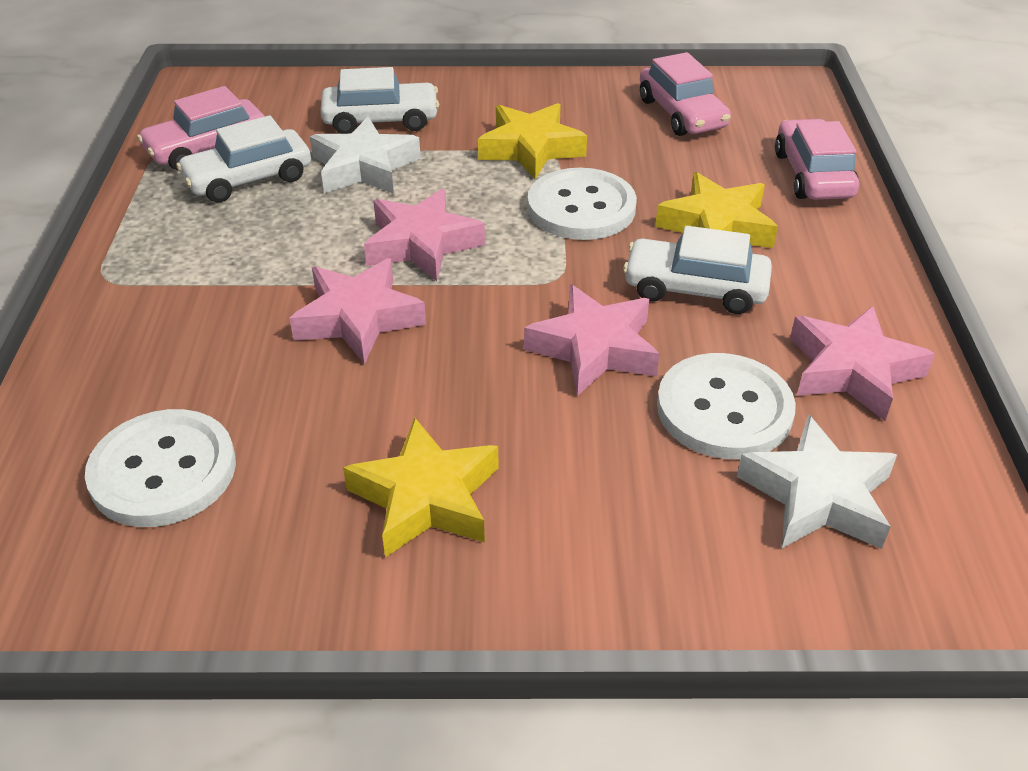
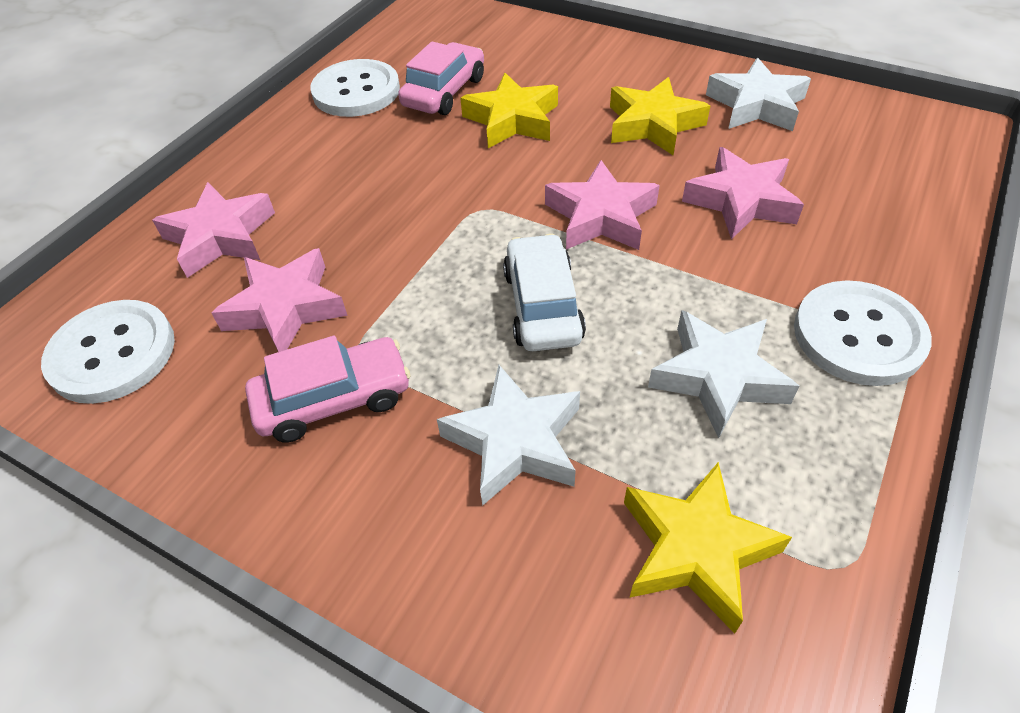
pink car: [137,86,265,170] [640,52,731,136] [775,119,859,200] = 3 -> [245,336,410,442] [398,42,484,115] = 2
white car: [176,115,311,203] [320,67,439,134] [623,226,772,314] = 3 -> [503,234,586,351] = 1
white star: [310,117,421,194] [737,414,897,549] = 2 -> [437,365,580,506] [648,310,799,438] [706,58,811,131] = 3

